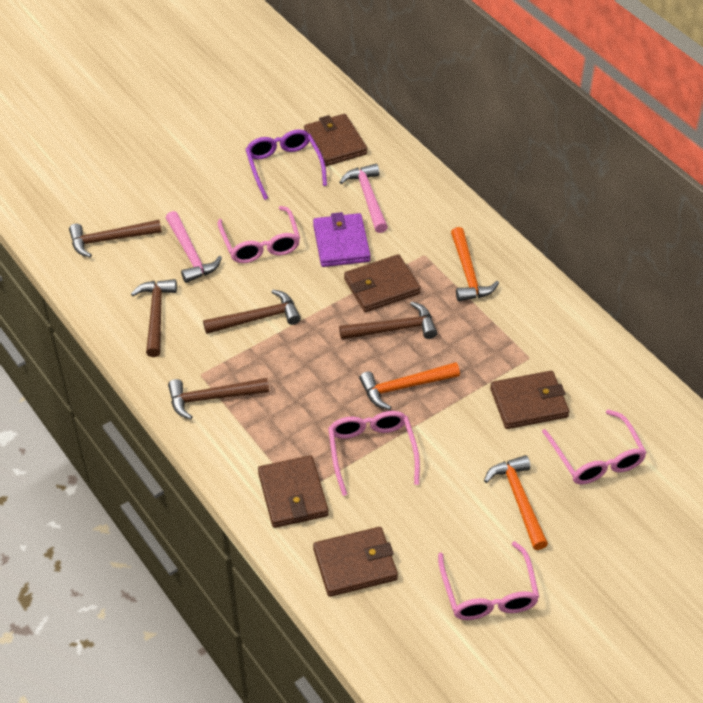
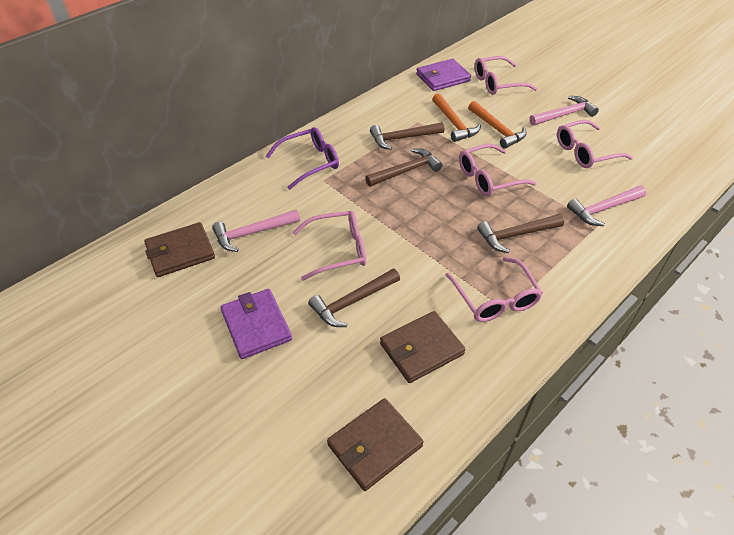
brown hammer: [69,220,162,258] [131,279,177,357] [168,378,269,420] [203,290,301,334] [339,302,437,340] = 5 -> [309,269,400,327] [365,148,442,186] [370,122,444,150] [477,214,564,253] = 4
brown wallet: [258,455,329,528] [304,114,367,166] [313,527,398,597] [344,254,420,312] [490,371,570,429] = 5 -> [144,222,215,277] [327,398,424,491] [380,311,466,383] = 3
orange hammer: [359,362,460,410] [451,227,499,302] [484,455,548,550] = 3 -> [432,93,481,142] [468,101,527,149] = 2
pink glasses: [218,206,300,263] [328,411,420,496] [438,541,539,620] [542,409,647,484] = 4 -> [292,211,366,281] [446,257,543,322] [459,144,537,196] [474,56,537,95] [557,120,633,168] = 5
pink hammer: [166,211,222,283] [340,164,388,233] = 2 -> [212,210,300,252] [529,96,599,126] [567,186,647,226] = 3
purple wallet: [313,212,371,267] = 1 -> [220,289,292,359] [416,59,471,91] = 2

